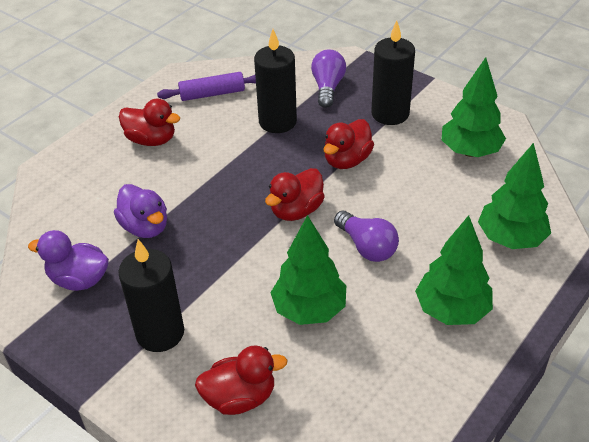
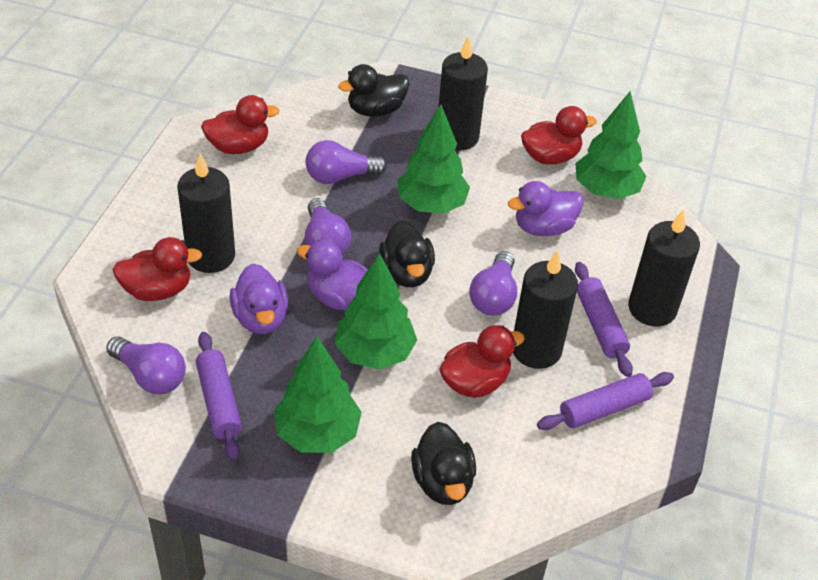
black candle: [118,239,184,352] [254,29,297,133] [371,21,415,125] = 3 -> [177,154,235,273] [438,35,488,151] [513,250,578,369] [628,209,700,327] = 4
black duck: none = 0 -> [338,64,409,117] [379,220,435,287] [411,422,476,505] = 3
purple duck: [28,230,109,291] [114,184,167,238] = 2 -> [229,263,288,334] [297,240,368,310] [508,181,584,236] = 3
purple light bulb: [311,49,346,108] [334,211,399,262] = 2 -> [106,336,186,394] [305,140,387,184] [305,198,351,255] [469,251,517,315] = 4
purple rolling pin: [157,72,256,101] = 1 -> [196,332,242,461] [537,372,674,430] [575,262,633,377] = 3

